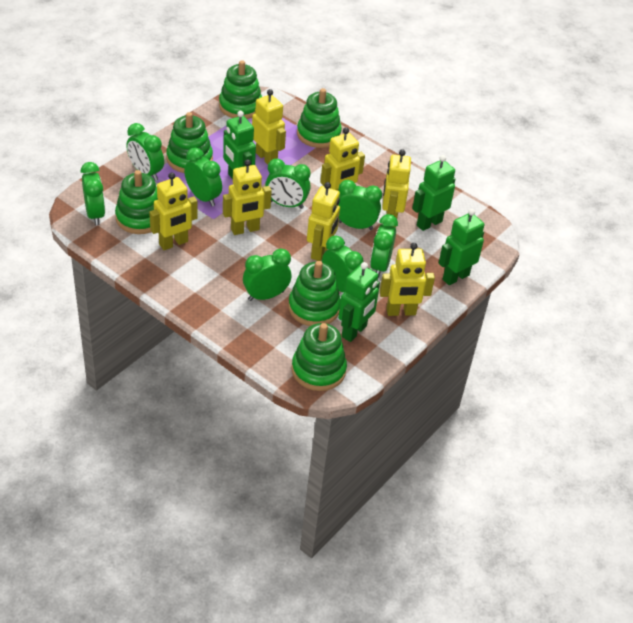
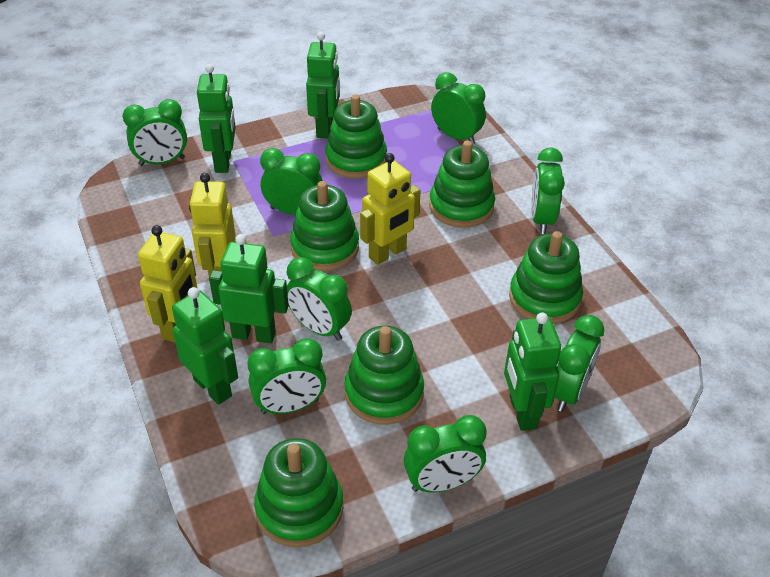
green robot: [223,111,256,179] [338,262,380,342] [412,155,456,231] [439,209,484,285] = 4 -> [172,287,238,405] [197,64,236,173] [209,234,289,343] [306,32,340,138] [504,312,561,431] = 5
yellow robot: [149,172,198,250] [223,159,272,235] [252,89,286,165] [307,182,340,261] [320,127,365,191] [380,243,435,316] [382,149,411,227] = 7 -> [138,225,198,342] [189,173,236,276] [360,153,421,265] = 3

